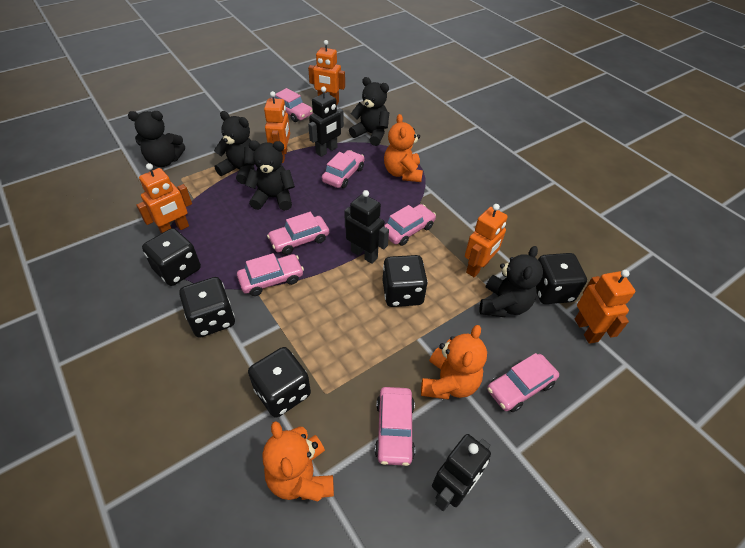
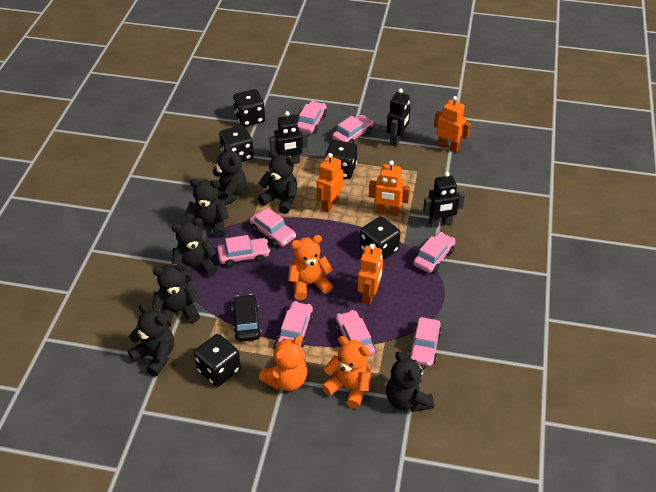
black car: none = 0 -> [232,294,262,342] = 1
black teddy bear: [128,111,185,167] [214,111,255,184] [245,140,295,211] [349,77,389,146] [480,246,543,317] = 5 -> [128,304,174,376] [152,263,200,328] [172,218,218,283] [185,179,229,238] [213,144,246,206] [258,151,297,214] [386,351,434,412] = 7
orange robot: [136,163,192,233] [264,91,290,163] [308,40,345,105] [465,204,508,277] [575,270,635,344] = 5 -> [317,153,343,212] [357,244,383,305] [369,160,410,216] [434,96,471,153] = 4
pink car: [237,253,304,296] [267,212,329,255] [274,88,313,122] [322,150,364,188] [375,387,415,466] [384,204,436,246] [487,353,559,412] = 7 -> [217,235,270,267] [250,208,296,247] [277,301,314,348] [297,101,327,134] [332,115,373,143] [336,310,375,356] [408,317,442,367] [413,232,455,273] = 8

